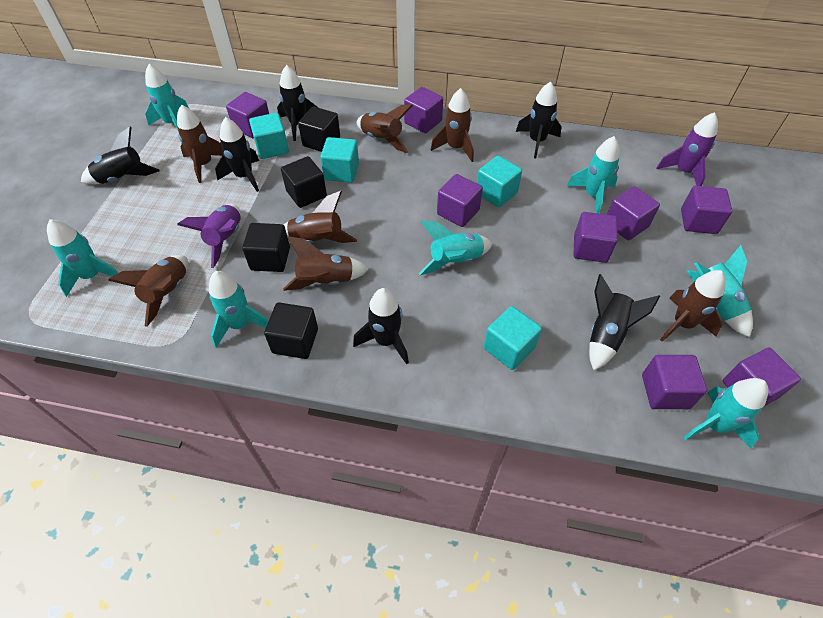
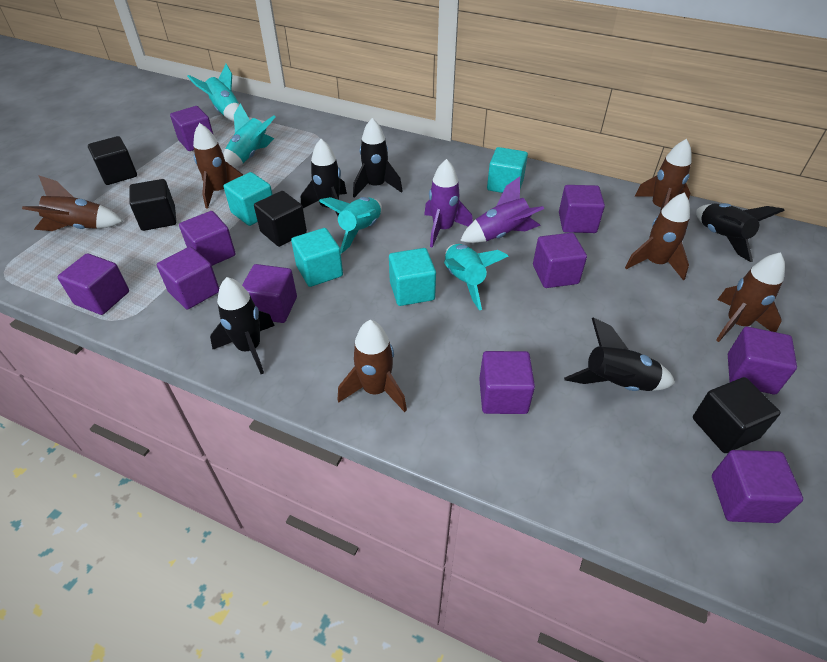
black rocket: [81,127,160,185] [215,117,259,192] [277,65,317,141] [353,288,409,365] [516,82,562,158] [589,274,660,370] = 6 -> [210,277,275,374] [301,139,347,216] [353,118,403,198] [564,317,675,391] [696,203,785,262] = 5
brown rocket: [108,255,188,327] [177,105,223,183] [283,236,369,291] [284,191,357,243] [357,104,413,153] [430,88,474,162] [660,270,726,342] = 7 -> [22,175,123,231] [193,123,243,208] [338,320,407,412] [625,192,690,281] [634,139,691,212] [716,252,785,342] = 6
purple cube: [226,92,269,138] [404,87,443,133] [437,174,483,227] [573,212,618,263] [607,186,660,240] [642,355,707,409] [681,186,732,234] [723,348,801,406] = 8 -> [58,253,129,315] [157,247,219,309] [170,106,213,151] [179,211,236,266] [242,264,297,323] [479,351,535,414] [533,233,587,288] [559,185,605,233] [712,450,803,523] [728,327,797,395] = 10
turquoise rocket: [47,219,118,297] [145,64,189,132] [209,271,268,348] [419,221,492,275] [567,136,620,214] [683,378,768,449] [687,245,753,337] = 7 -> [187,64,240,122] [223,103,275,168] [319,197,382,254] [444,244,509,310] = 4

